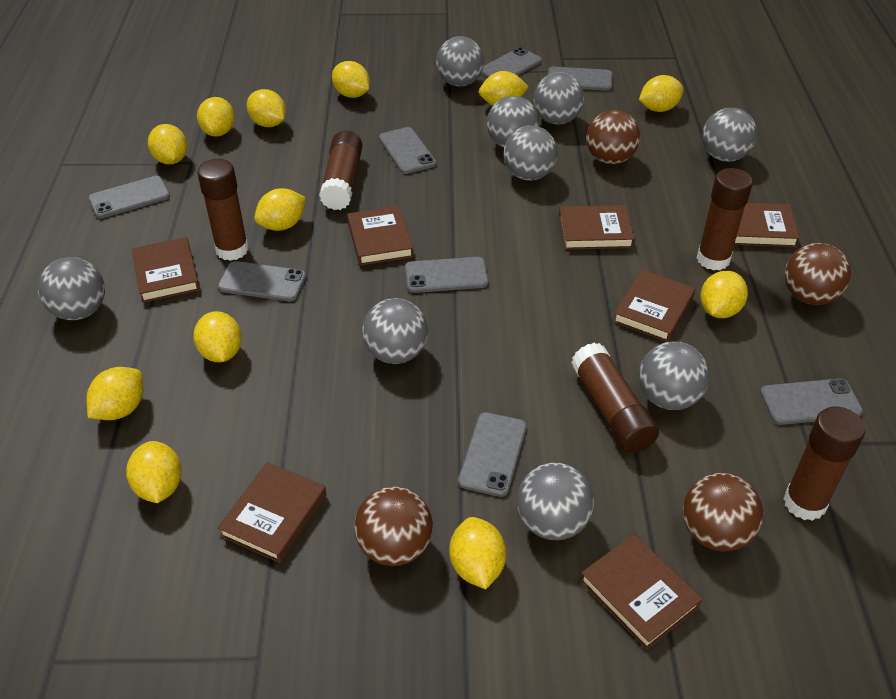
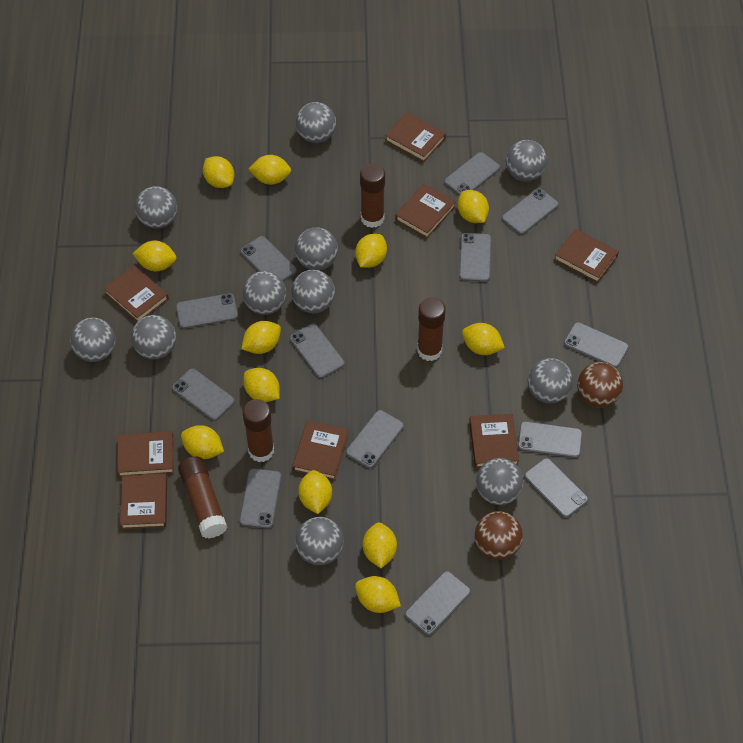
brown ball: [354,486,433,566] [586,110,640,164] [683,473,763,551] [785,243,851,305] = 4 -> [474,511,523,560] [577,362,623,408] = 2
brown book: [132,237,200,303] [217,462,327,563] [347,206,413,266] [559,205,634,250] [580,534,702,650] [613,270,696,342] [734,203,800,247] = 7 -> [103,265,169,322] [117,431,174,477] [120,473,167,529] [292,420,349,480] [385,112,446,162] [395,184,456,238] [469,414,519,468] [554,229,619,283] = 8
brown glue stick: [197,159,249,261] [319,131,362,210] [571,343,659,453] [697,168,753,271] [783,407,865,521] = 5 -> [178,457,228,538] [242,399,274,462] [360,163,385,228] [417,297,446,361] = 4
grey ball: [38,257,105,320] [362,298,428,364] [436,36,484,87] [487,96,539,147] [503,125,558,181] [517,463,594,540] [533,72,584,124] [639,342,709,410] [702,108,757,162] = 9 -> [70,317,115,362] [131,315,176,360] [135,186,177,229] [243,271,286,315] [291,270,335,313] [295,227,338,270] [295,517,344,565] [296,102,336,143] [476,458,523,505] [506,140,547,181] [528,358,573,403] = 11
grey phone: [88,176,170,219] [218,261,306,301] [379,127,436,174] [405,257,489,293] [458,412,527,497] [481,47,542,78] [548,67,612,91] [760,378,863,425] = 8 -> [172,368,235,421] [176,293,238,329] [239,469,282,529] [240,236,297,281] [290,324,345,378] [346,410,404,469] [405,571,471,635] [444,152,500,196] [459,233,491,282] [502,188,559,235] [518,421,582,458] [524,458,588,518] [564,322,629,368] = 13

